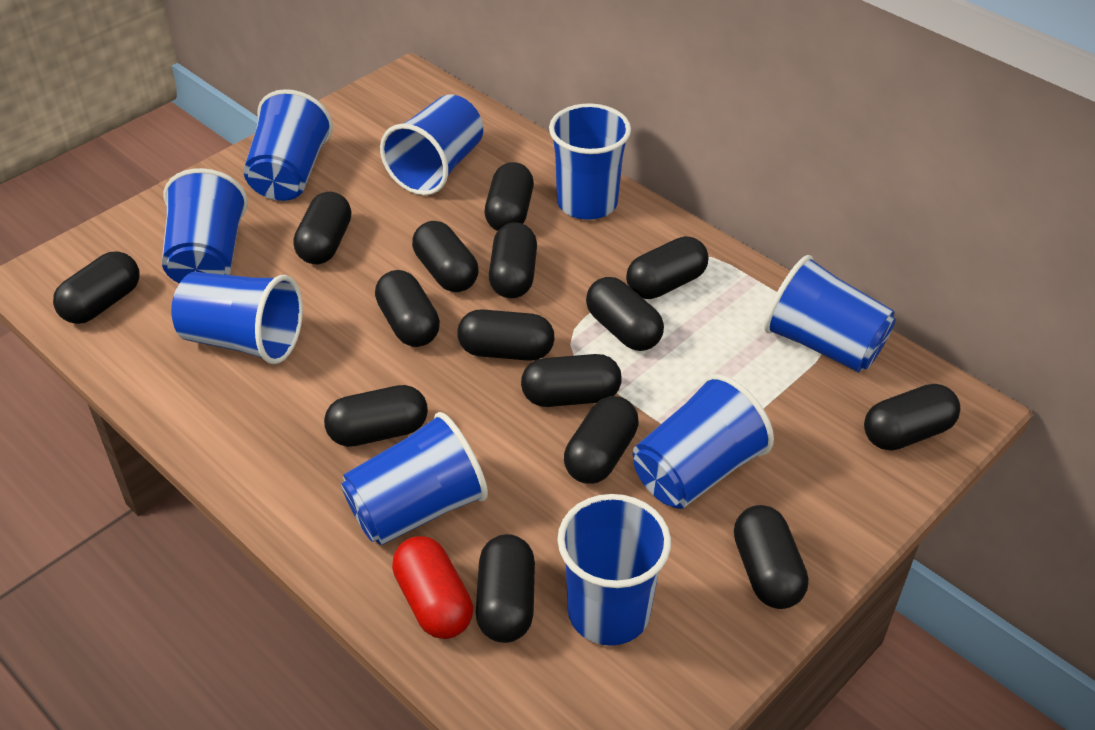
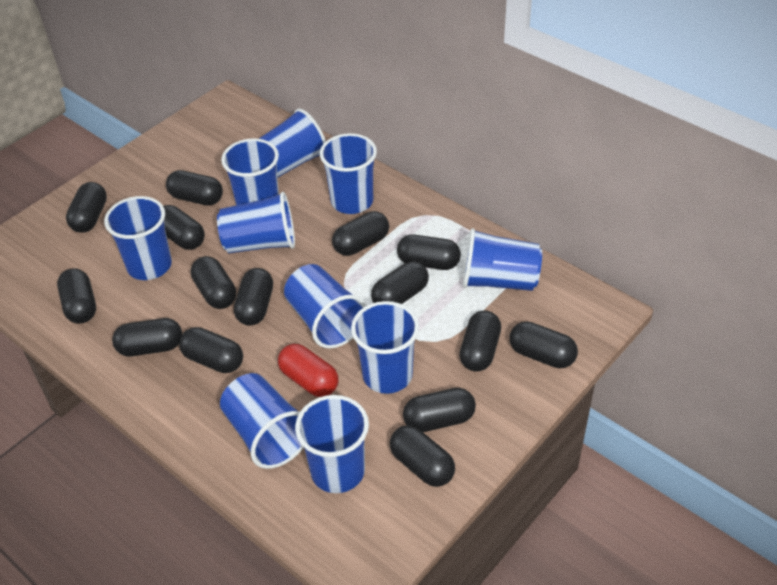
blue cup: [162,168,248,284] [171,272,303,364] [244,89,333,201] [341,412,488,545] [380,94,483,195] [549,103,631,220] [557,494,671,646] [633,374,774,509] [764,255,896,373] = 9 -> [104,196,172,280] [217,192,295,253] [220,373,304,469] [221,138,279,205] [259,109,326,178] [284,264,366,349] [295,395,369,493] [320,133,377,214] [351,301,419,394] [463,228,542,291] = 10

